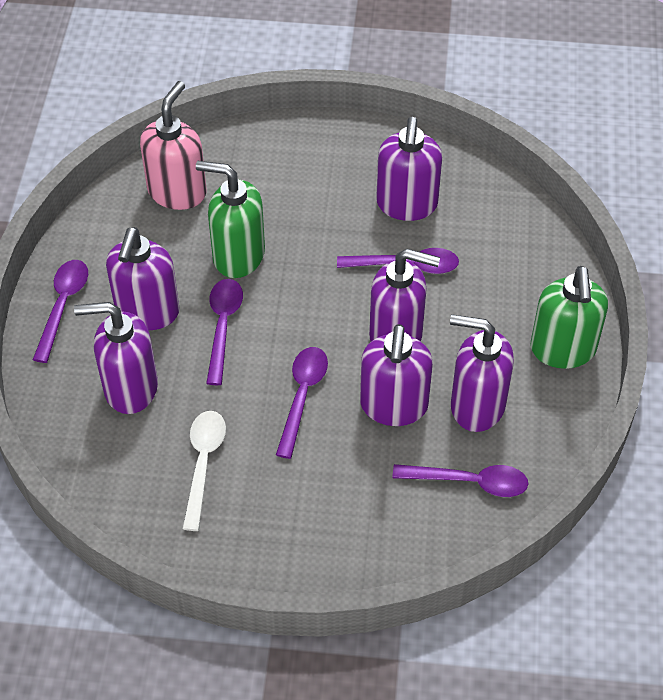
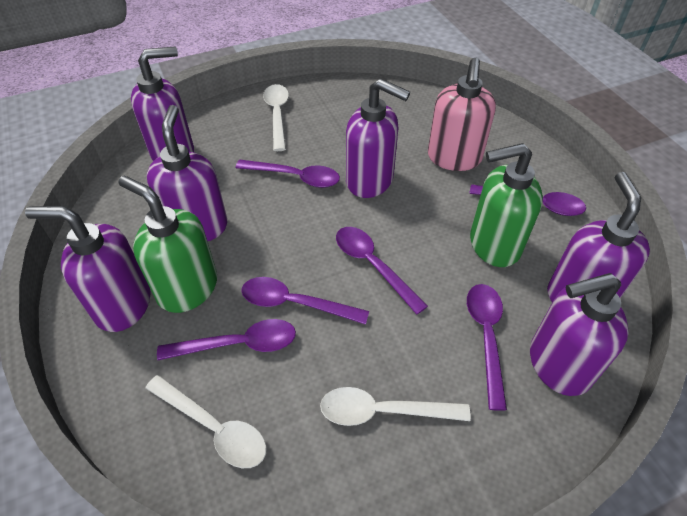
purple spoon: [33,260,88,363] [206,279,243,385] [276,347,328,459] [337,248,459,274] [392,464,528,497] = 5 -> [157,319,296,360] [235,160,340,188] [241,277,369,325] [336,227,428,315] [467,284,507,411] [469,184,586,216] = 6
white spoon: [182,411,226,531] = 1 -> [145,375,267,468] [263,84,289,151] [320,387,471,426] = 3

